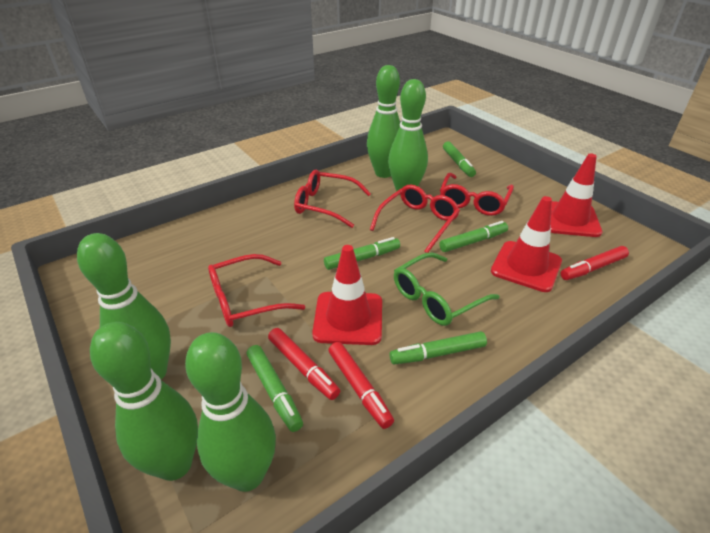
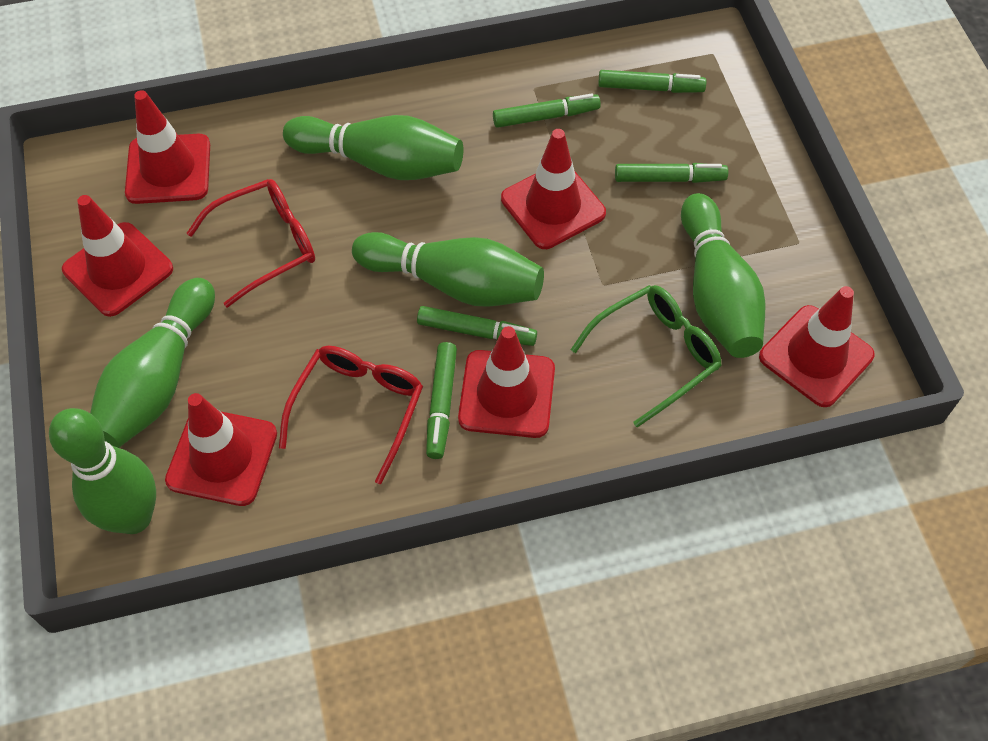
red glasses: [208,254,305,327] [294,170,371,228] [370,185,460,253] [440,173,514,216] = 4 -> [187,179,315,307] [279,346,423,484] = 2
red marker: [268,328,340,400] [328,342,394,429] [561,246,629,280] = 3 -> none = 0
red traffic cone: [312,245,382,345] [491,196,562,292] [551,153,602,237] = 3 -> [62,195,173,317] [125,90,210,204] [165,393,277,506] [458,326,555,438] [501,129,606,249] [759,286,875,407] = 6

